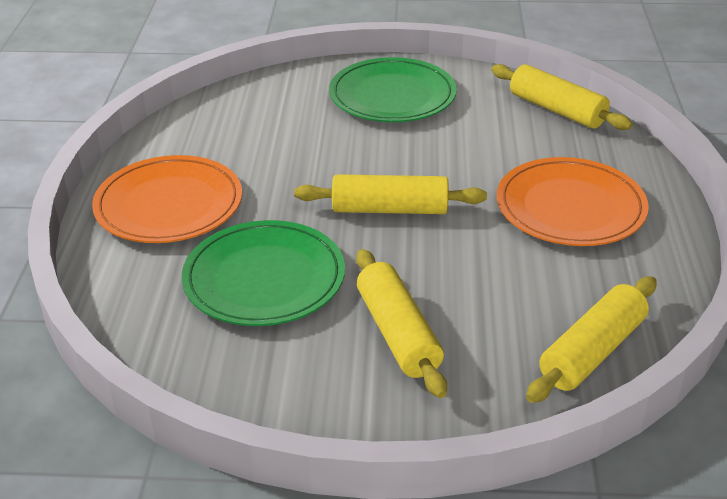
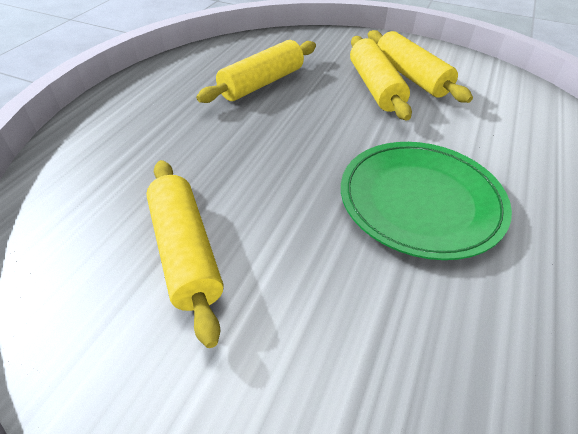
green plate: [182,220,345,326] [329,57,457,122] = 2 -> [341,142,512,260] = 1
orange plate: [92,155,242,243] [497,157,649,246] = 2 -> none = 0

